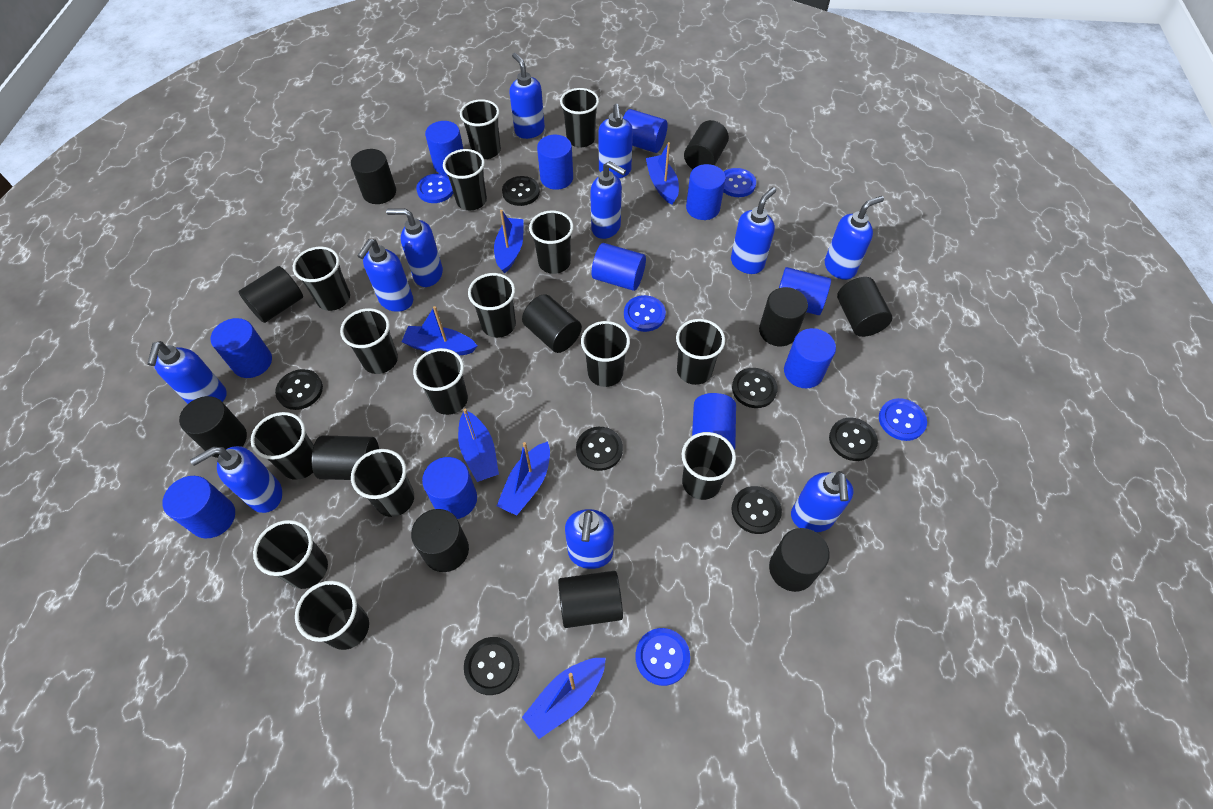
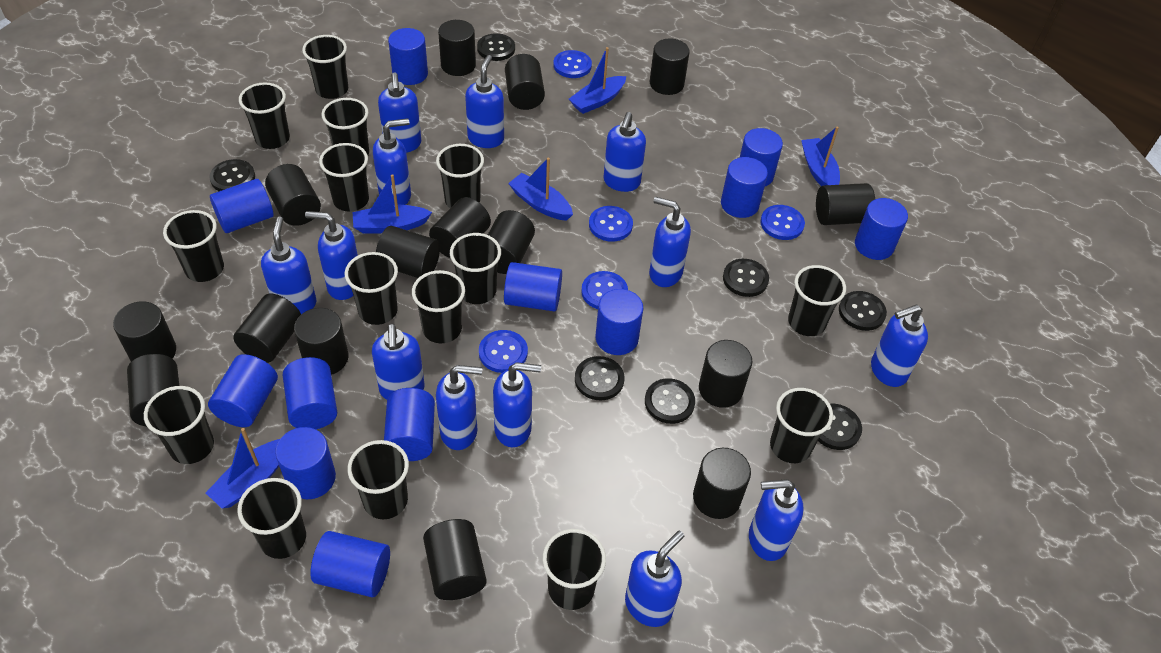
black cylinder: [179,396,247,458] [239,266,303,323] [311,435,379,480] [351,149,396,204] [411,509,469,572] [522,294,582,353] [558,571,623,628] [684,120,729,169] [759,287,808,346] [769,528,830,592] [837,277,892,337] = 11 -> [113,301,176,361] [127,354,179,427] [233,294,301,363] [265,164,321,225] [294,308,348,375] [376,226,440,278] [423,519,487,600] [429,197,491,258] [438,20,476,76] [488,210,535,274] [505,54,545,110] [650,38,690,95] [693,448,751,519] [699,340,753,408] [816,183,875,225] = 15
blue boat: [402,306,477,355] [458,409,499,482] [494,210,524,273] [497,441,550,516] [522,658,606,739] [646,142,679,205] = 6 -> [206,428,280,509] [352,174,432,234] [508,157,573,221] [569,47,626,114] [801,126,840,186] = 5
blue cylinder: [162,476,235,539] [211,318,272,378] [422,457,477,519] [425,121,463,175] [537,135,573,190] [592,243,646,291] [623,109,667,153] [686,164,726,220] [692,393,736,450] [779,267,831,315] [784,328,836,389] = 11 -> [208,354,278,427] [210,179,274,233] [275,427,336,499] [283,357,337,429] [310,531,390,597] [384,388,435,461] [388,28,428,85] [504,262,562,311] [595,289,643,355] [721,157,768,218] [740,128,783,186] [855,198,908,260] = 12
blue soap dispenser: [147,341,227,404] [190,446,282,513] [357,239,413,312] [386,208,443,287] [510,53,545,139] [565,509,614,569] [590,161,626,239] [598,104,633,178] [731,187,776,274] [791,471,854,532] [825,196,884,280] = 11 -> [261,216,316,314] [305,211,358,300] [372,324,425,400] [373,118,411,205] [378,73,421,153] [436,365,482,450] [465,55,504,148] [493,362,541,447] [603,112,646,192] [625,531,684,627] [649,197,691,287] [749,479,804,561] [871,305,928,387] = 13

